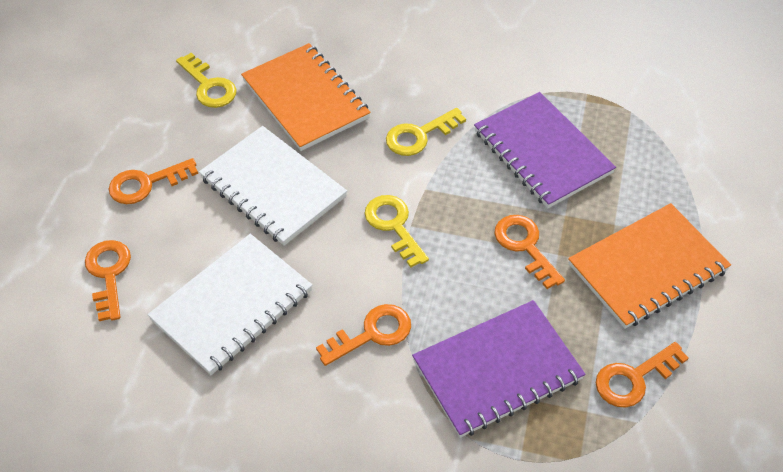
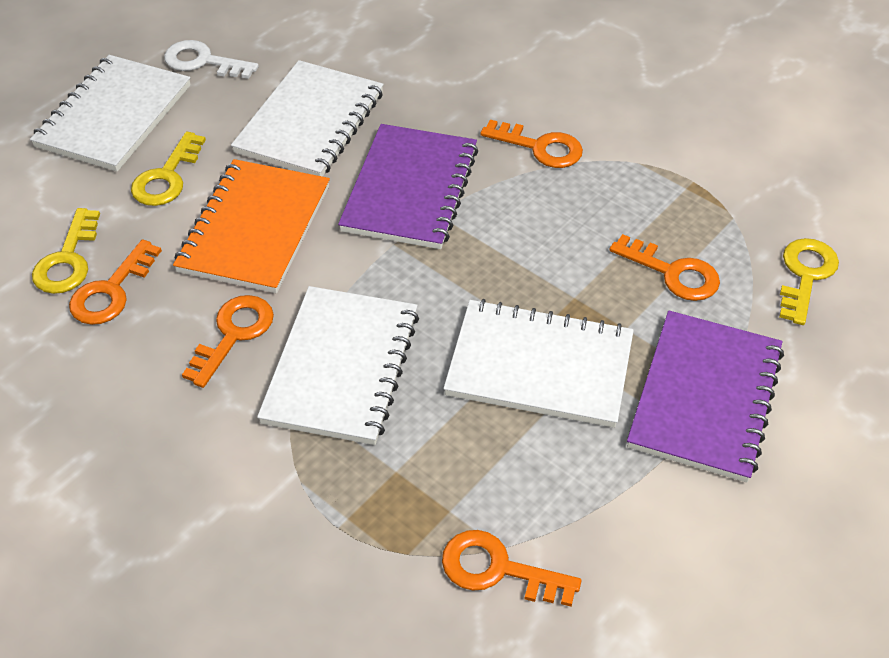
orange notebook: [241,43,371,151] [568,203,731,329] = 2 -> [173,159,330,293] = 1
white key: none = 0 -> [164,40,259,79] = 1
white notebook: [147,234,313,375] [199,126,347,246] = 2 -> [30,55,191,172] [231,60,384,177] [257,286,419,445] [443,299,634,428] = 4

